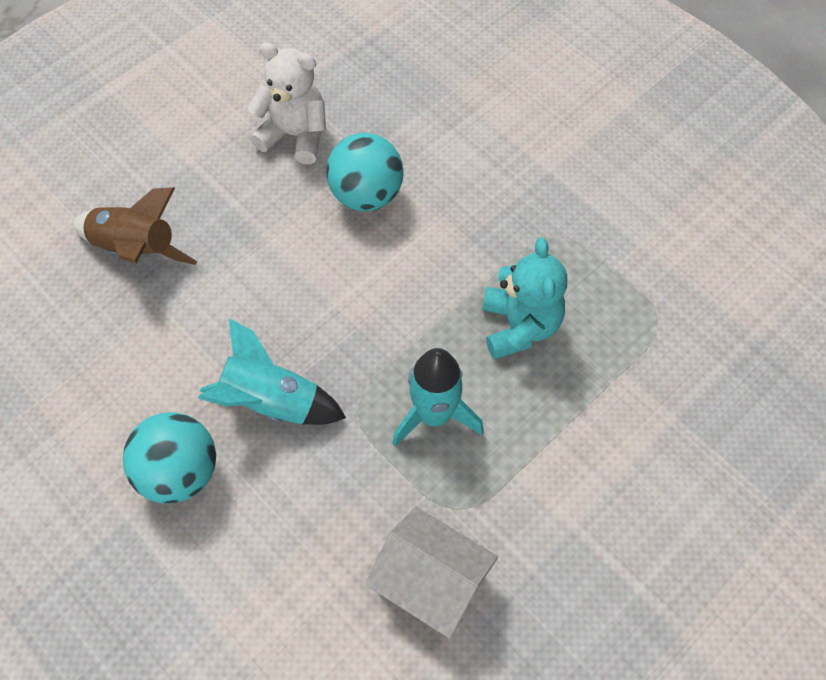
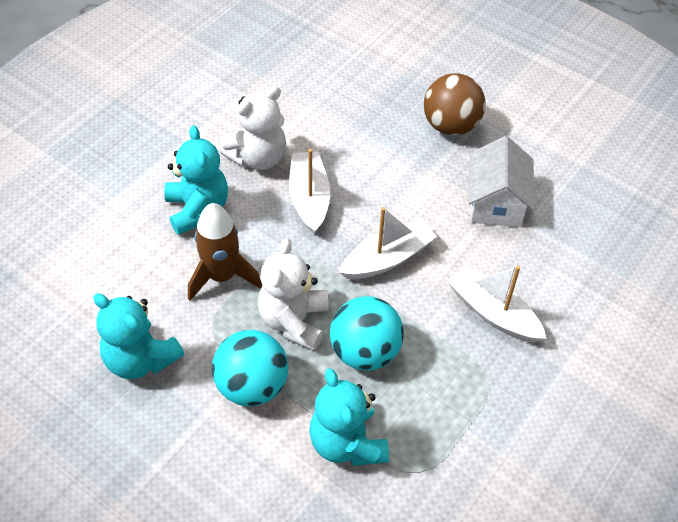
brown ball: none = 0 -> [424,73,486,135] = 1
turquoise rocket: [198,318,346,425] [392,348,484,447] = 2 -> none = 0
turquoise teddy bear: [482,237,567,360] = 1 -> [93,293,184,379] [164,125,228,235] [309,368,389,466] = 3
white boat: none = 0 -> [289,149,330,234] [339,207,437,279] [447,265,547,343] = 3
white teddy bear: [247,42,326,164] = 1 -> [219,86,286,170] [258,238,329,351] = 2

